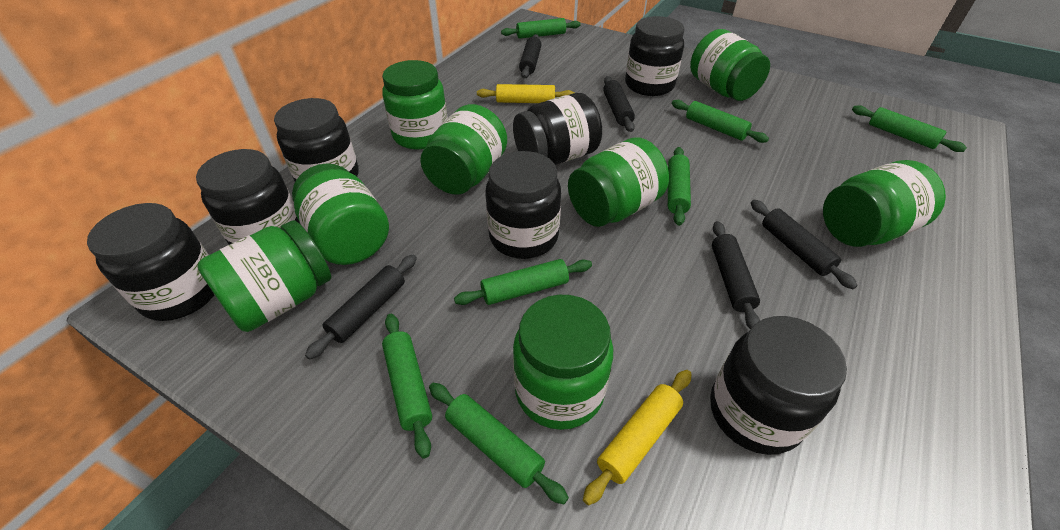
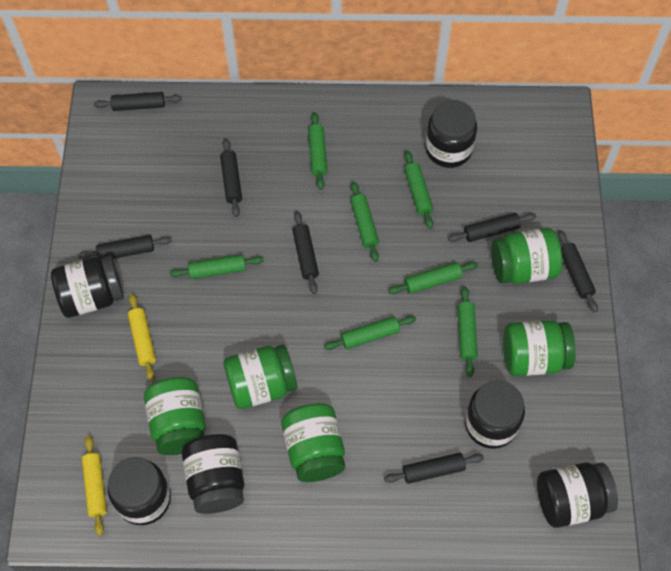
black jar: [87,203,214,321] [196,149,301,245] [274,98,359,182] [485,151,561,259] [513,93,602,165] [625,16,685,96] [710,316,847,455] = 7 -> [51,256,124,318] [108,457,171,525] [182,434,244,514] [425,100,477,168] [465,380,525,449] [537,462,618,528] = 6
black rolling pin: [305,254,417,360] [519,34,542,79] [603,76,635,132] [712,221,760,329] [751,200,858,289] = 5 -> [78,235,172,260] [94,92,182,111] [220,138,242,217] [292,211,319,294] [384,453,484,484] [448,213,536,242] [558,230,598,313] = 7
green jar: [197,220,331,332] [292,163,389,265] [382,60,448,149] [420,104,507,195] [513,295,613,430] [568,137,669,227] [690,29,770,101] [823,160,946,247] = 8 -> [144,377,206,455] [224,345,297,409] [281,403,345,482] [491,228,562,284] [503,320,576,376] = 5

